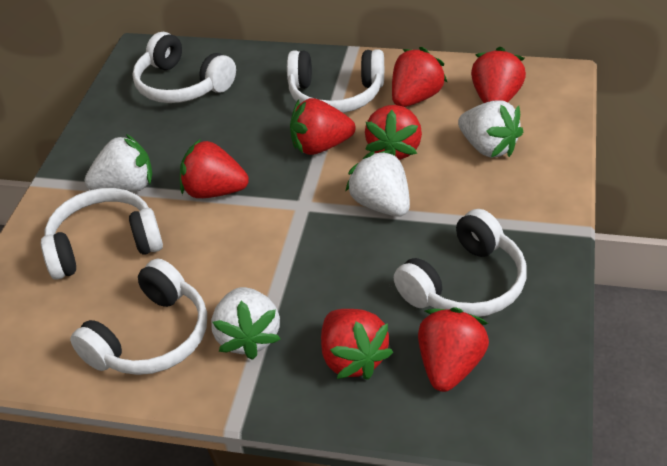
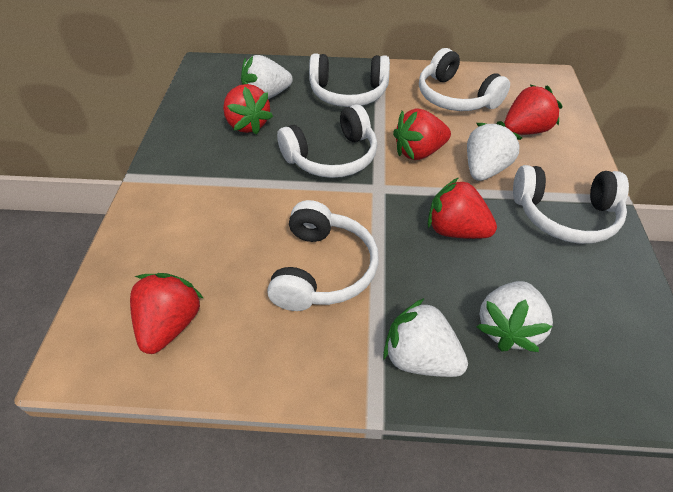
red strawberry: [180,139,249,198] [290,98,356,155] [321,309,394,380] [365,105,422,160] [392,47,448,107] [418,308,489,392] [471,47,526,103] = 7 -> [130,273,204,354] [223,84,273,135] [393,109,451,160] [428,178,497,239] [504,85,563,135] = 5

